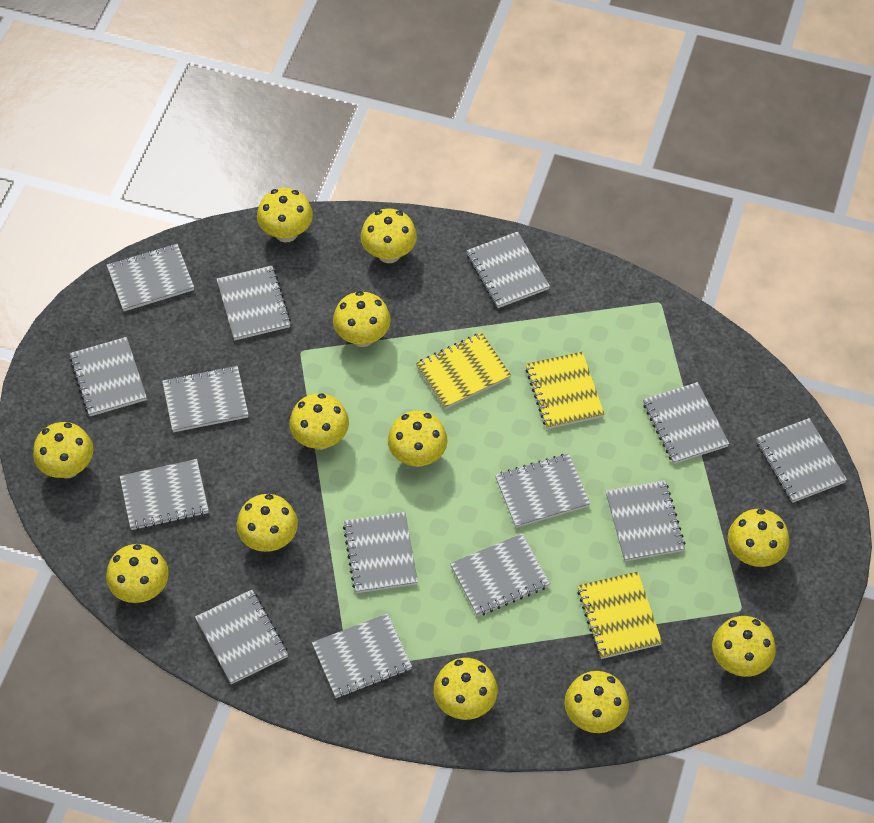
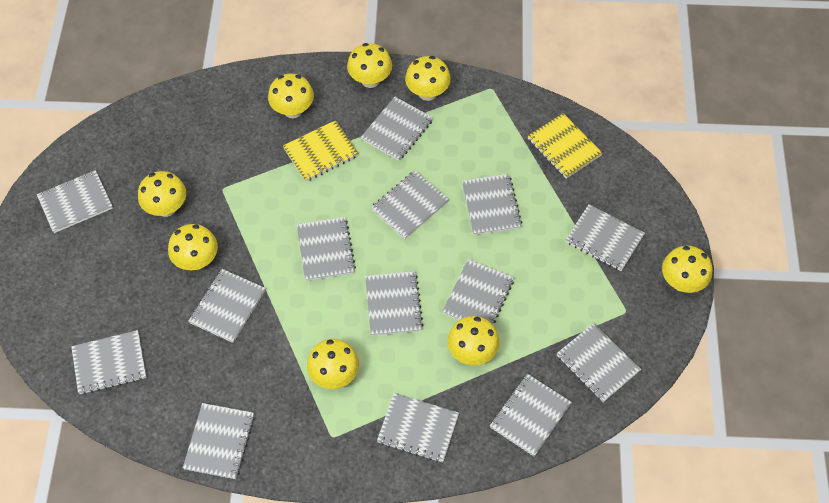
yellow mushroom: [33,422,93,478] [106,544,169,603] [237,494,298,552] [257,188,313,242] [289,393,349,450] [333,291,391,347] [361,209,417,263] [388,411,447,467] [434,658,498,720] [565,671,629,733] [712,616,776,677] [728,509,790,567] = 12 -> [138,171,186,217] [168,224,218,270] [268,74,314,118] [307,339,359,389] [347,43,392,88] [405,56,451,101] [448,316,499,365] [662,246,712,293] = 8
yellow notebook: [416,332,511,409] [525,352,605,429] [577,571,662,659] = 3 -> [283,120,359,182] [528,113,603,179] = 2

